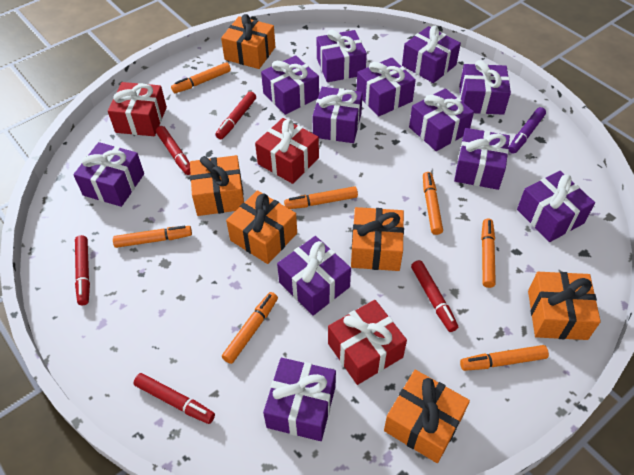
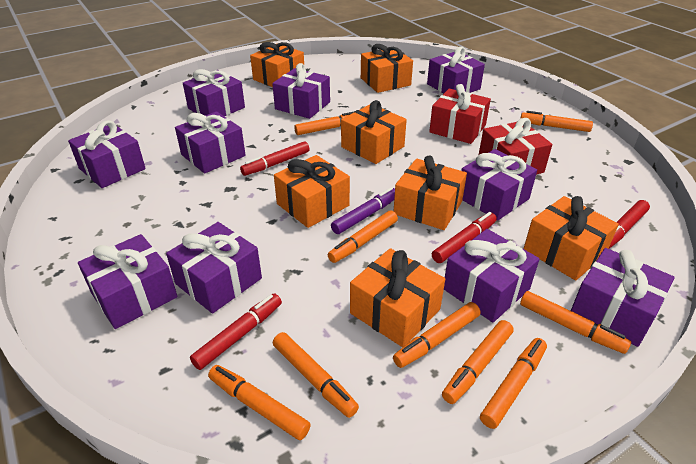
orange gift: [190,155,244,216] [221,14,275,69] [226,190,297,264] [351,207,404,271] [384,370,470,463] [528,272,601,340] = 6 -> [250,42,304,87] [274,155,350,228] [341,100,407,164] [350,248,445,347] [361,44,413,93] [394,156,467,230] [524,196,619,281] = 7
orange marker: [113,226,192,248] [171,62,231,93] [222,292,278,364] [284,186,358,209] [423,172,443,235] [460,345,549,371] [481,219,496,288] = 7 -> [208,365,311,440] [273,332,359,418] [294,112,354,135] [328,210,398,263] [393,302,480,368] [442,320,514,404] [480,338,547,429] [520,111,593,132] [520,291,631,354] = 9
purple gift: [73,142,144,207] [261,55,319,115] [263,358,336,441] [277,236,351,316] [312,87,363,143] [317,30,367,82] [356,58,416,117] [402,26,461,83] [409,88,474,151] [454,128,510,190] [459,60,511,115] [517,171,595,242] = 12 -> [68,120,146,188] [78,234,178,329] [166,222,262,314] [175,111,246,174] [183,69,245,116] [272,63,330,119] [427,47,485,93] [444,229,540,322] [461,149,537,221] [571,248,675,347] = 10
red gift: [108,82,167,136] [255,118,319,184] [328,300,407,385] = 3 -> [429,84,491,144] [479,118,552,175] = 2
red marker: [75,235,90,305] [134,373,215,424] [156,126,190,175] [215,91,256,139] [411,260,458,332] = 5 -> [190,294,282,370] [240,141,309,176] [432,212,497,263] [609,200,650,249] = 4

